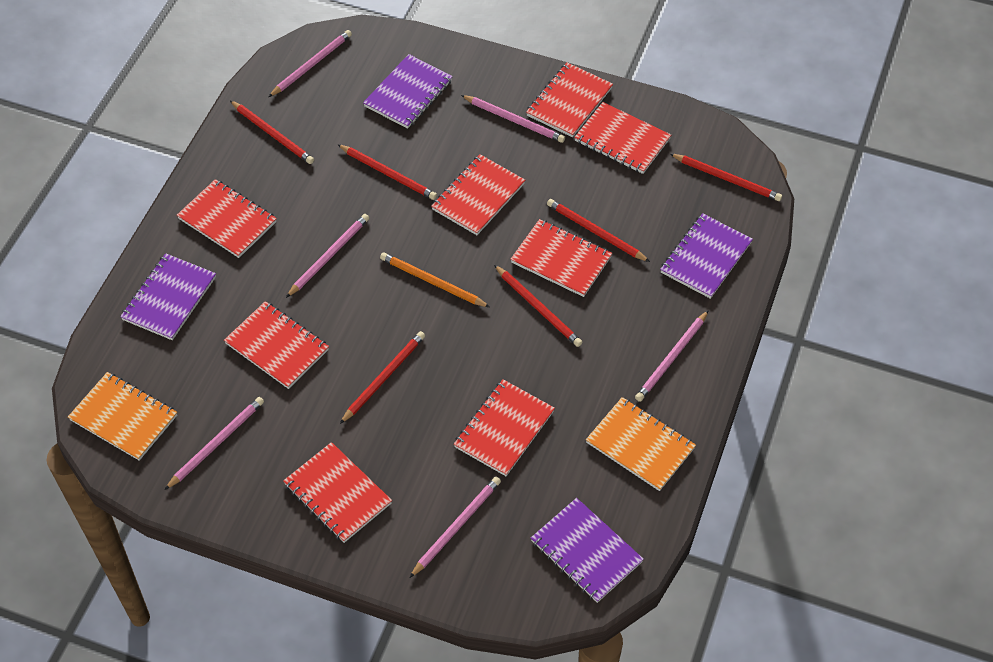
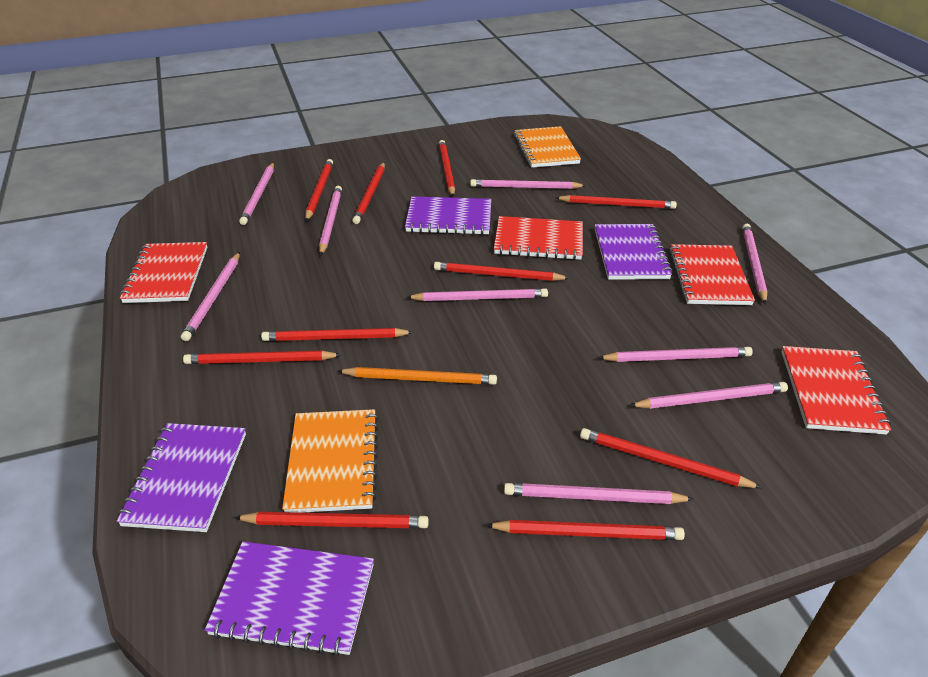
pink pencil: [165,397,264,490] [269,30,352,97] [286,214,369,298] [410,477,501,578] [461,95,565,143] [635,310,709,402] = 6 -> [181,252,240,341] [239,162,274,225] [319,186,342,256] [406,288,548,301] [470,179,586,189] [504,483,694,504] [598,347,753,362] [629,382,788,409] [742,224,767,304] = 9
red notebook: [177,179,277,258] [224,301,329,389] [283,442,392,543] [431,154,525,235] [454,379,555,476] [510,219,612,297] [526,63,613,138] [574,102,671,174] = 8 -> [120,242,208,303] [494,216,583,260] [669,244,755,305] [782,346,891,435] = 4
red pencil: [230,101,314,164] [337,144,437,200] [340,331,425,424] [494,265,582,347] [547,199,650,262] [670,154,782,201] = 6 -> [183,351,341,364] [234,512,429,529] [261,328,414,341] [305,159,333,221] [352,162,385,224] [434,262,569,281] [439,140,455,197] [485,520,685,540] [556,195,677,209] [580,428,762,488] = 10

